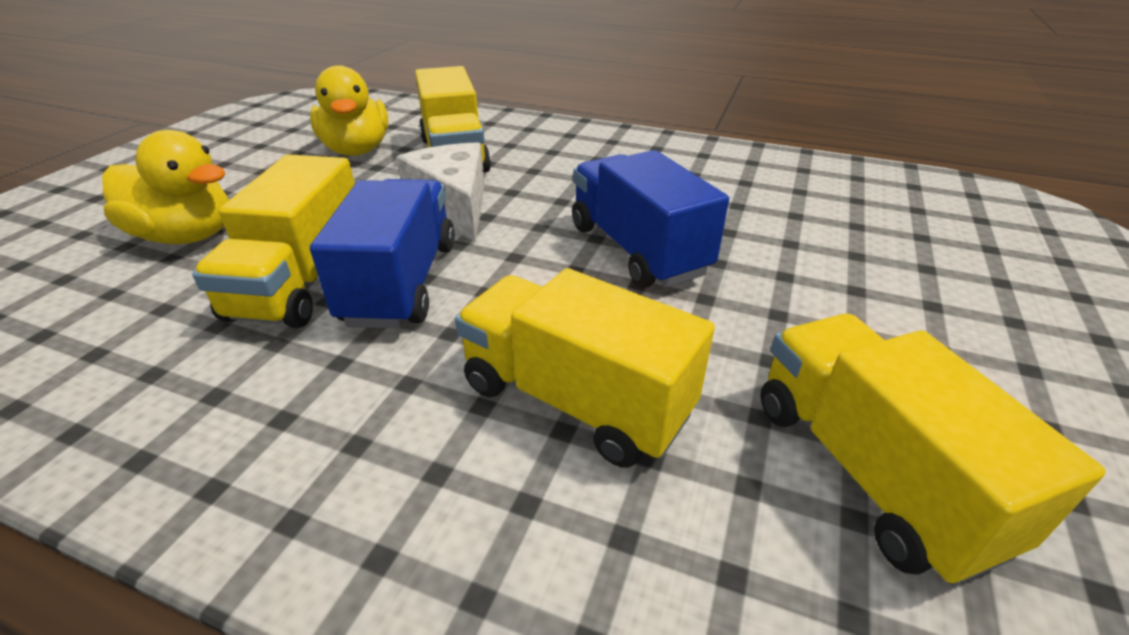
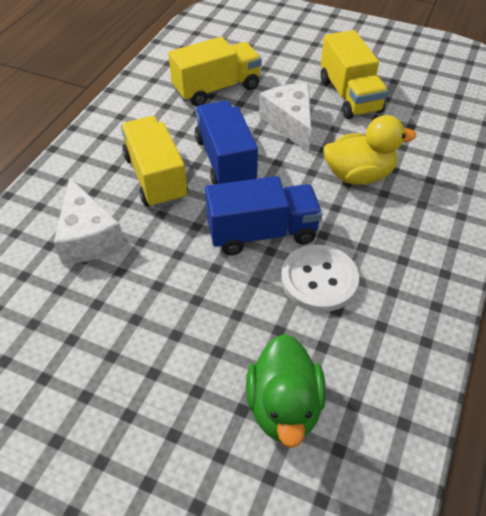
green duck: none = 0 -> [246,334,326,448] = 1
white button: none = 0 -> [281,245,359,312] = 1
white cheese: [396,142,485,243] = 1 -> [54,177,125,264] [259,83,311,153] = 2
yellow duck: [102,130,229,244] [310,65,388,156] = 2 -> [323,115,416,185] = 1
yellow truck: [192,154,355,328] [415,66,491,173] [455,268,715,468] [760,314,1106,586] = 4 -> [121,116,188,208] [168,37,262,107] [321,30,388,119] = 3

